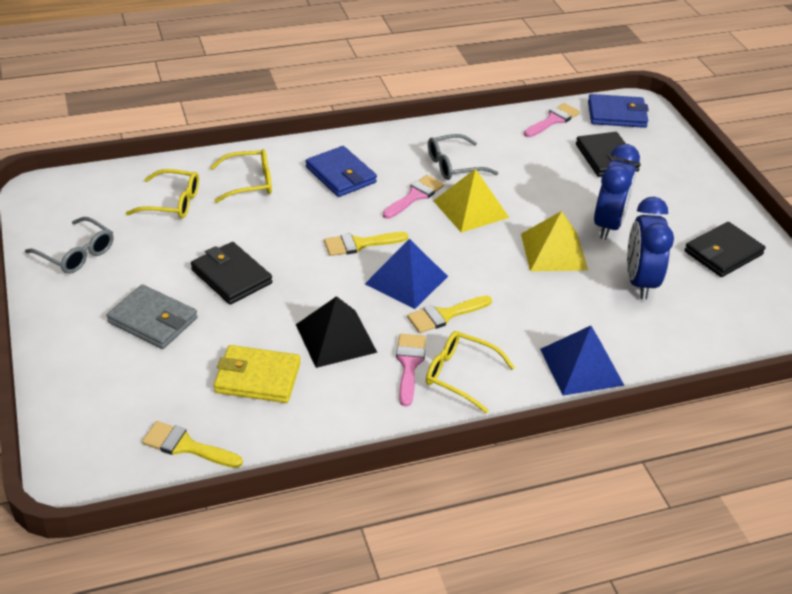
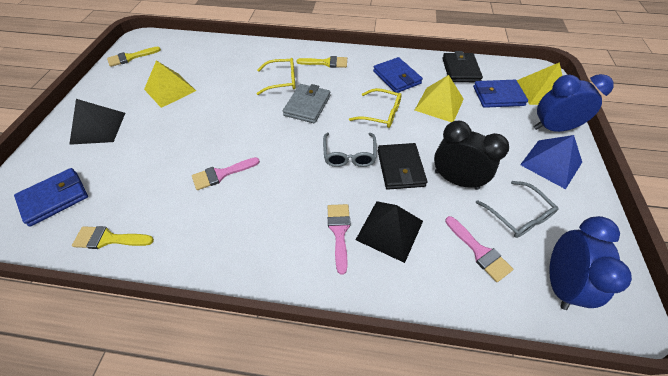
black clock: none = 0 -> [434,121,509,190] = 1
black pyramid: [296,296,378,368] = 1 -> [69,99,125,145] [356,201,423,263] = 2
black wallet: [191,242,272,305] [576,132,641,177] [684,222,766,277] = 3 -> [378,143,427,189] [442,51,483,82] = 2
blue pyramid: [365,239,448,309] [540,326,625,396] = 2 -> [520,135,582,189] = 1
blue wallet: [306,146,377,197] [588,94,649,128] = 2 -> [14,168,88,227] [373,57,423,93] [473,80,528,108] = 3
yellow glasses: [126,169,199,218] [210,149,272,203] [426,331,515,413] = 3 -> [257,58,296,95] [349,88,402,128] = 2
yellow pyramid: [433,169,509,233] [521,211,589,271] = 2 -> [144,60,196,108] [415,75,464,122] [517,62,562,105] = 3
yellow wallet: [214,345,301,403] = 1 -> none = 0

